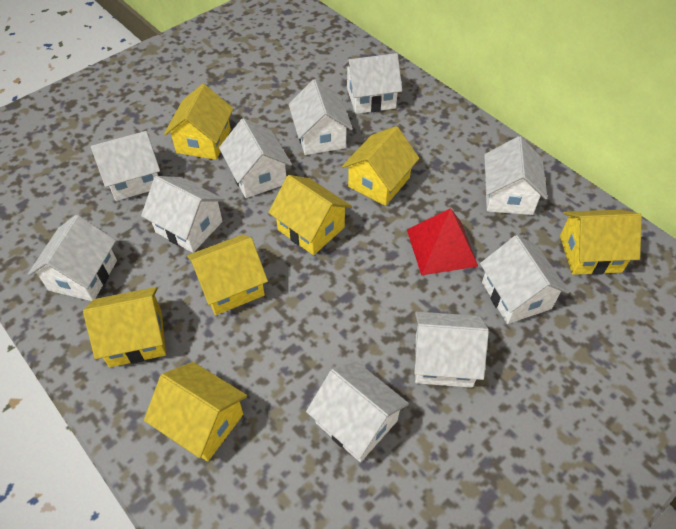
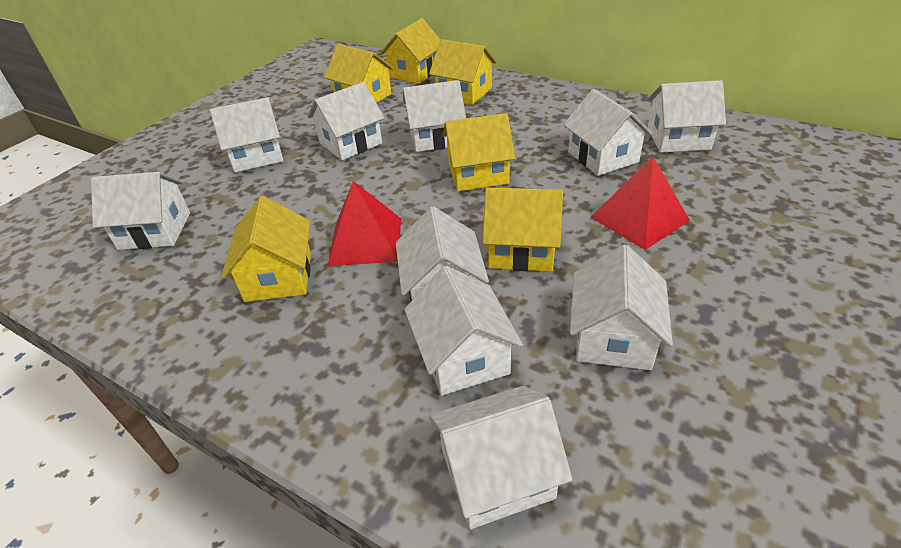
red pyramid: [407,208,478,275] = 1 -> [328,181,401,266] [591,156,690,250] = 2
yellow house: [83,287,166,367] [144,362,247,461] [164,84,233,160] [187,234,268,315] [268,175,352,255] [342,126,419,206] [560,209,642,275] = 7 -> [221,196,311,302] [324,44,394,103] [380,18,440,84] [429,39,497,105] [442,113,515,191] [482,187,563,272] = 6

